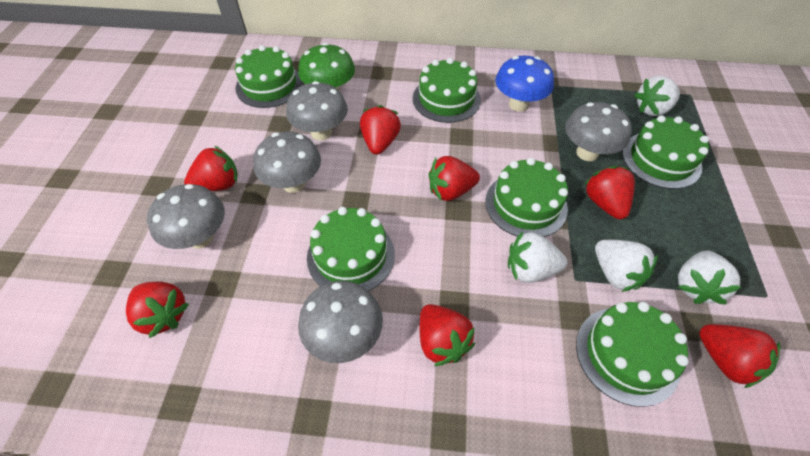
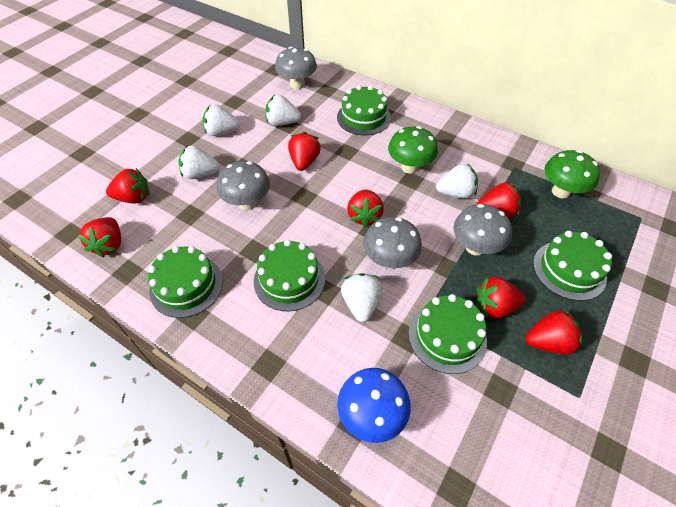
green cake: [235,45,303,108] [307,207,395,291] [413,58,481,123] [485,158,568,237] [576,302,689,407] [622,115,709,189] = 6 -> [148,246,223,318] [254,239,325,312] [337,85,391,135] [409,294,487,374] [533,231,612,301] = 5
green mushroom: [298,43,355,91] = 1 -> [388,126,438,174] [544,150,600,199] = 2
grey mushroom: [147,184,225,249] [254,131,321,193] [286,81,348,140] [298,281,383,363] [565,102,632,161] = 5 -> [217,161,270,210] [275,47,317,89] [363,217,422,269] [453,204,512,256] = 4
white strawberry: [508,231,568,283] [595,240,658,292] [634,76,680,116] [678,251,741,305] = 4 -> [179,145,220,179] [203,104,240,136] [265,95,301,126] [341,273,382,322] [436,163,478,199] = 5

